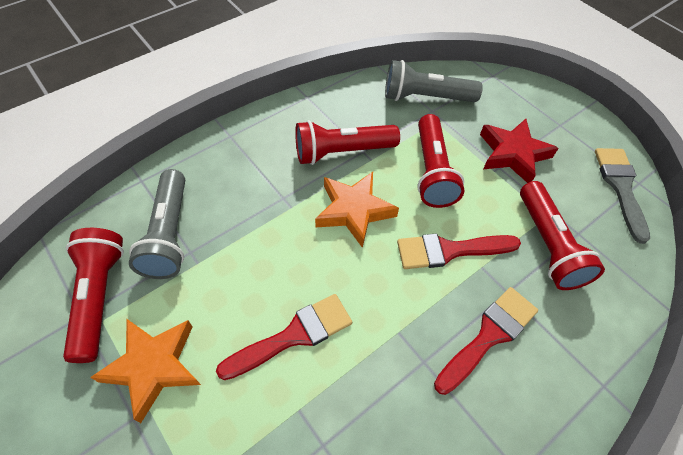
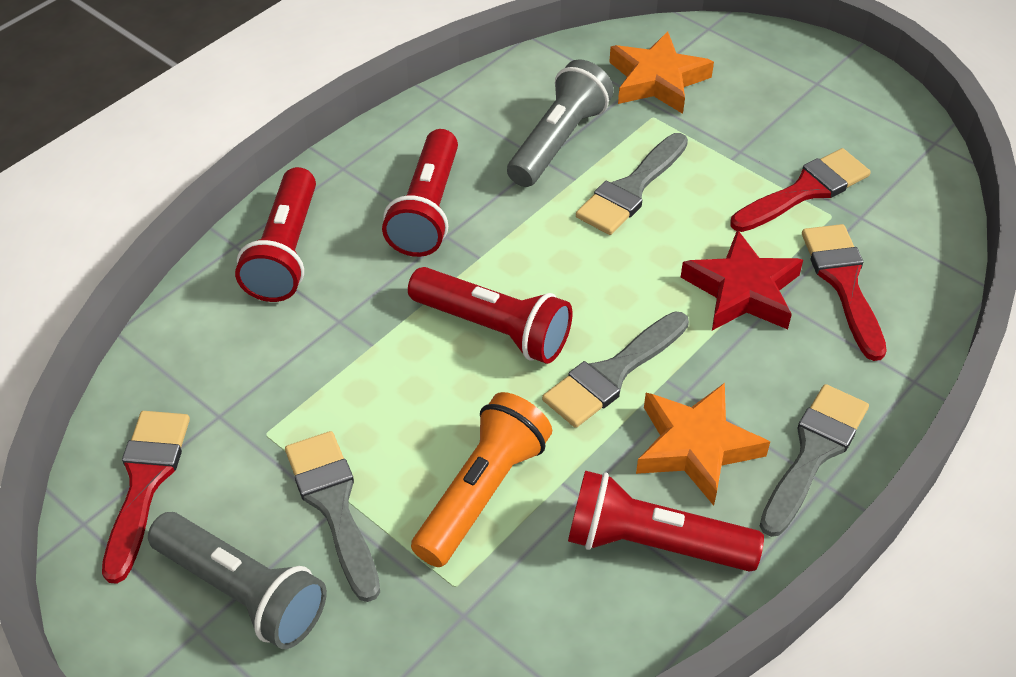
grey brush: [595,148,650,244] = 1 -> [285,431,380,602] [542,311,689,428] [576,133,688,235] [760,384,869,537] = 4
orange flashlight: none = 0 -> [411,392,552,567] = 1

